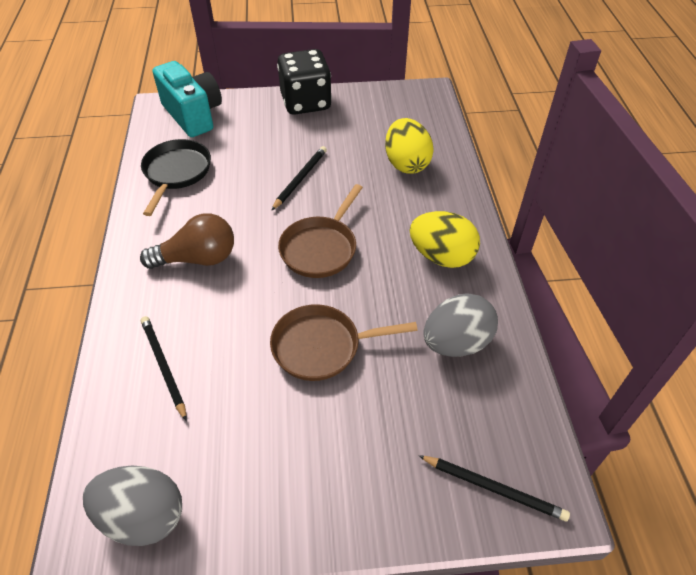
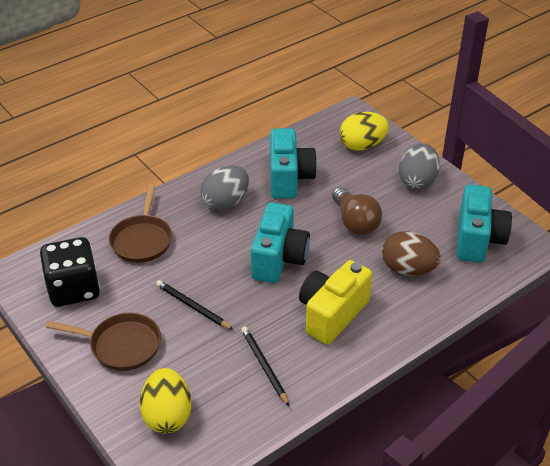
black pan: [141,139,211,216] = 1 -> none = 0
black pencil: [141,316,187,421] [271,146,327,211] [418,455,570,521] = 3 -> [156,280,233,330] [241,326,289,406] = 2
brown egg: none = 0 -> [382,231,441,276] = 1
turquoise camera: [153,61,222,137] = 1 -> [251,202,310,283] [270,128,317,199] [457,184,512,263] = 3
yellow camera: none = 0 -> [299,260,372,345] = 1

